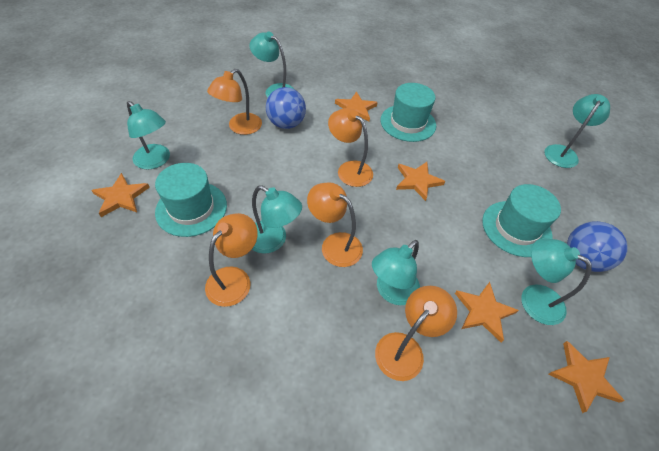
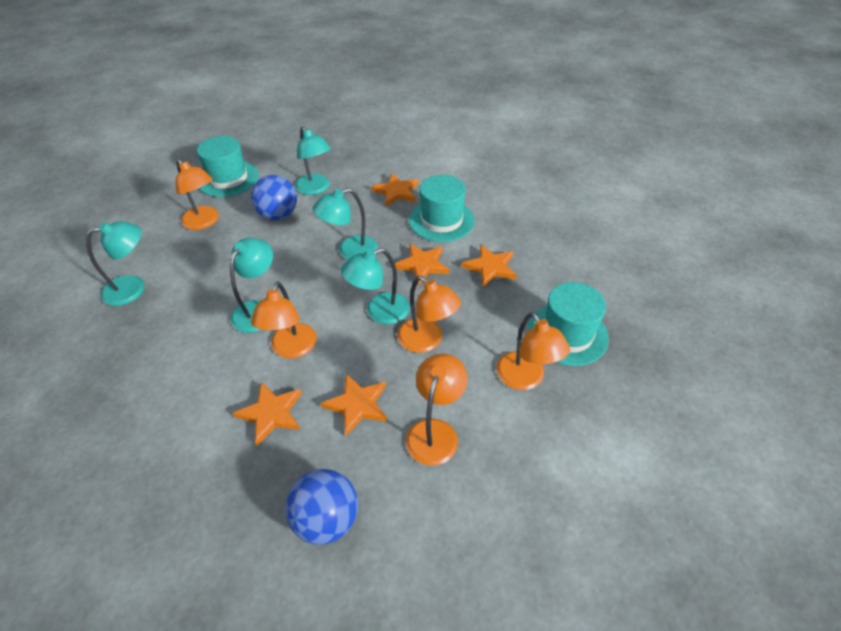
turquoise lamp: [127,101,170,170] [249,32,294,97] [252,185,302,254] [372,240,420,305] [521,238,591,325] [544,94,610,168] = 6 -> [86,221,145,306] [230,238,273,333] [295,126,331,195] [312,188,378,260] [340,248,410,324] = 5

